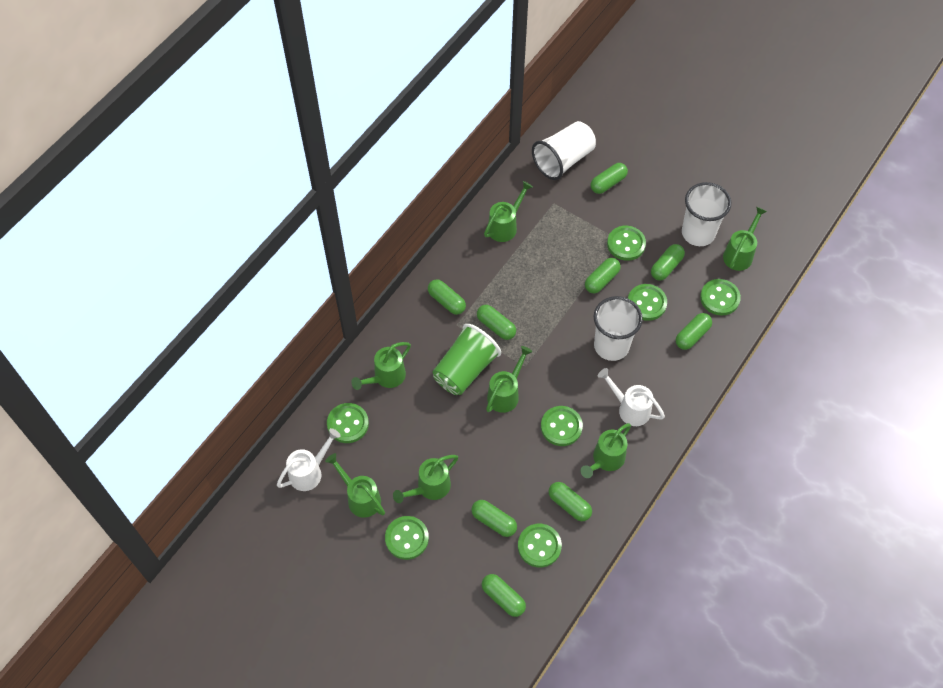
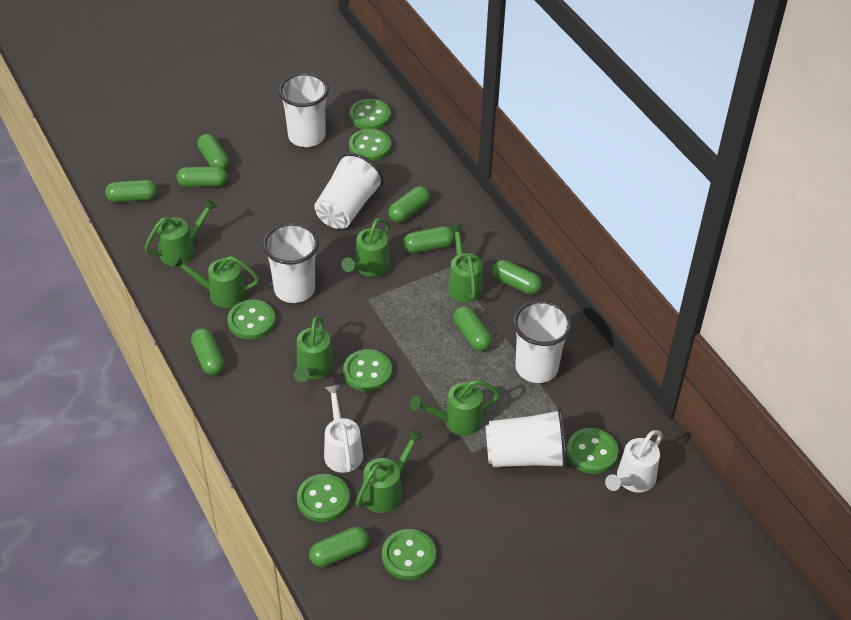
green cup: [433,324,501,395] = 1 -> none = 0
white cup: [532,121,596,180] [594,296,643,361] [682,182,731,246] = 3 -> [263,223,319,303] [279,73,329,147] [314,153,384,229] [485,408,567,469] [513,300,572,383] = 5

